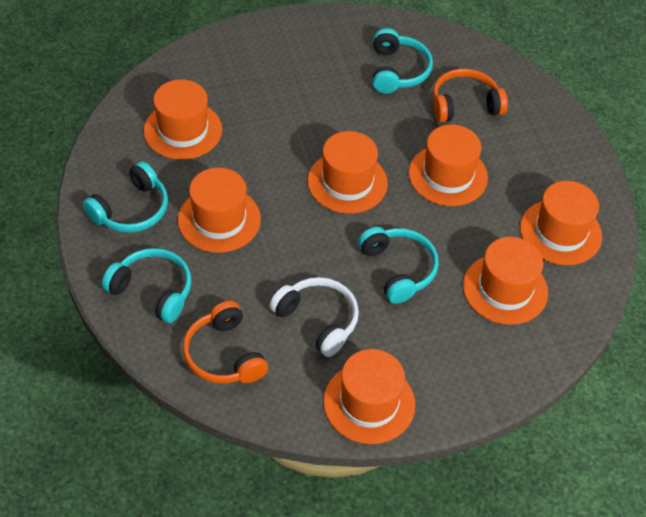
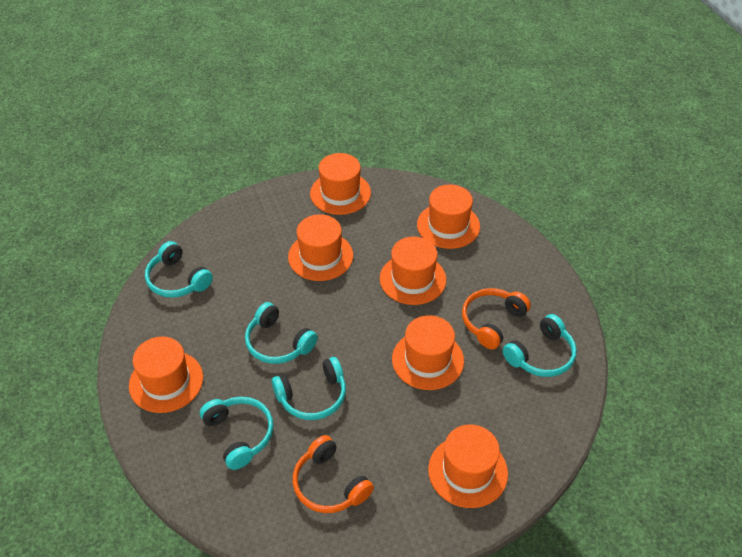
turquoise headphones: [83,161,168,233] [102,248,192,323] [358,227,439,304] [373,28,433,94] = 4 -> [145,241,213,298] [200,397,274,470] [245,302,318,364] [272,357,346,420] [503,314,577,377] = 5
white headphones: [270,277,359,357] = 1 -> none = 0

